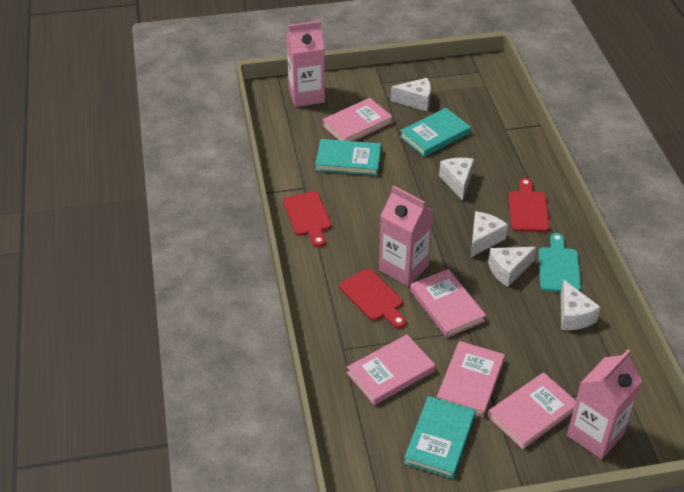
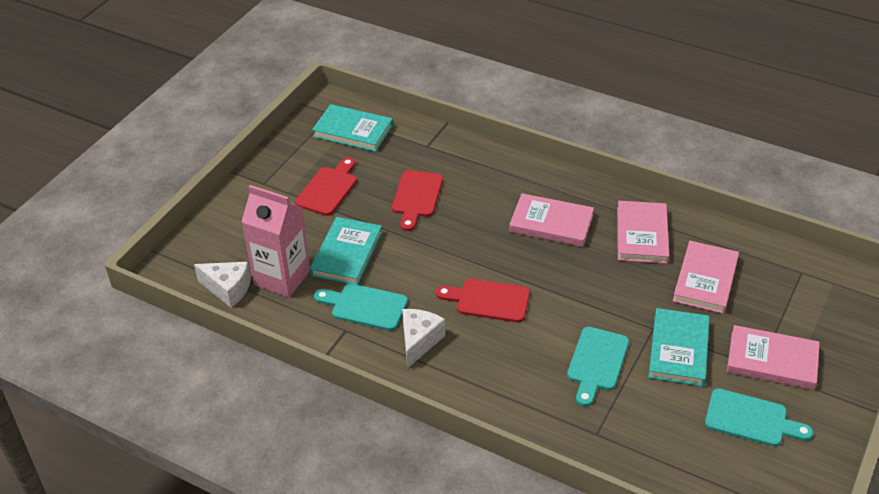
pink book: [322,98,393,141] [347,334,435,405] [410,269,486,338] [437,341,505,417] [488,372,576,449] = 5 -> [509,193,594,247] [617,201,670,264] [673,241,739,314] [727,325,820,390] = 4
pink carton: [286,21,325,107] [379,186,434,286] [567,350,642,459] = 3 -> [242,185,310,297] = 1
turquoise cutting board: [538,233,581,292] = 1 -> [314,284,408,331] [567,327,629,407] [705,388,813,446] = 3
white cheese: [391,78,431,111] [439,158,474,201] [471,211,508,257] [488,247,536,287] [561,280,601,330] = 5 -> [194,262,251,308] [402,309,445,368] = 2

